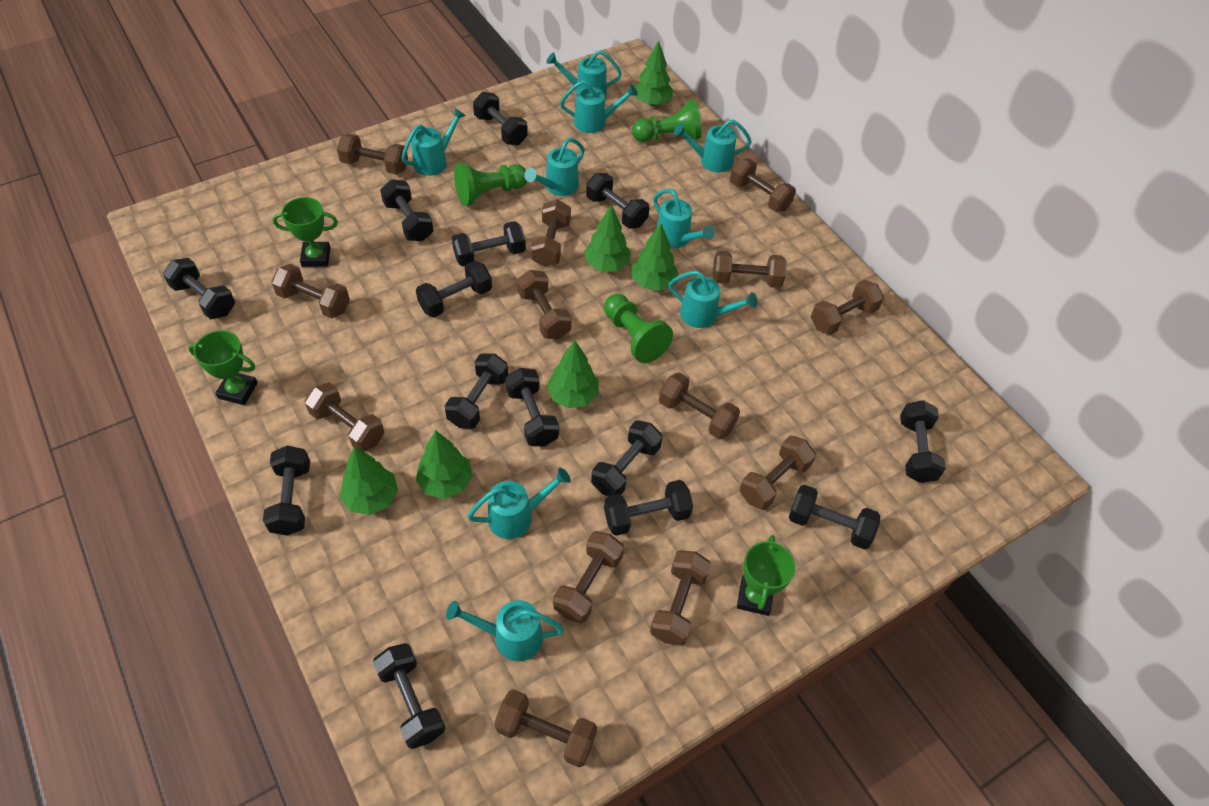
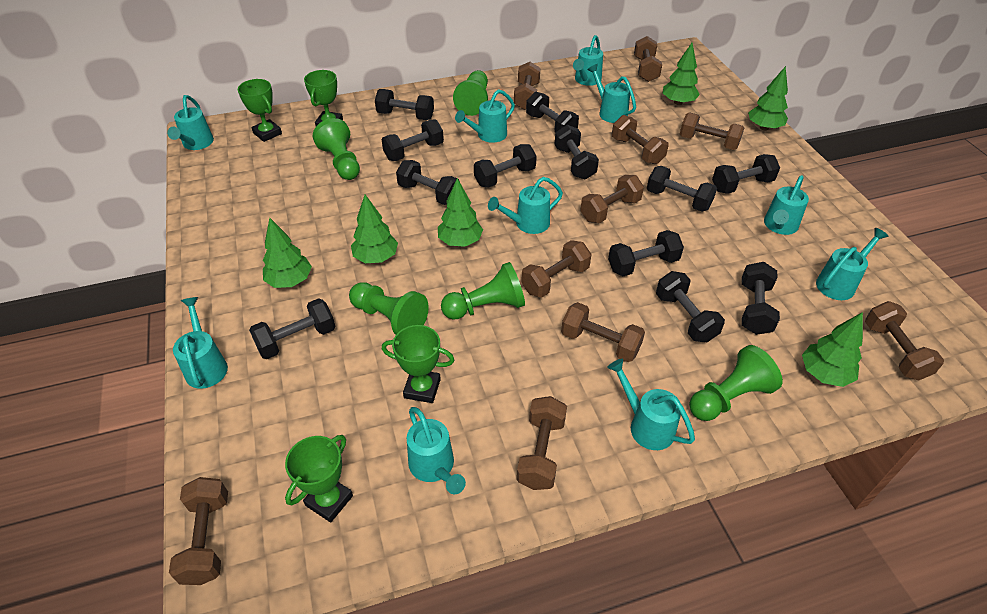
black dumbbell: [163,258,235,319] [263,446,310,536] [373,643,445,749] [380,179,434,241] [416,261,492,317] [445,353,508,429] [452,221,526,266] [473,92,528,145] [505,368,559,446] [586,173,650,229] [591,420,663,496] [604,480,693,536] [789,485,880,549] [900,400,946,483] = 14 -> [249,298,336,359] [375,89,434,120] [382,120,444,161] [396,160,460,205] [474,144,537,188] [526,92,579,133] [554,125,599,179] [608,230,684,276] [647,166,717,212] [656,271,725,342] [712,154,780,194] [742,262,780,335] = 12
brown dumbbell: [271,264,350,319] [305,382,384,452] [337,133,408,175] [494,689,597,767] [517,270,572,339] [531,199,571,267] [553,531,624,623] [650,550,711,646] [659,372,740,439] [713,251,787,288] [730,158,796,212] [740,435,816,510] [811,280,884,335] = 13 -> [169,477,228,585] [514,62,540,110] [517,396,567,490] [521,240,592,298] [561,302,645,362] [580,175,644,223] [612,115,669,164] [634,36,662,82] [680,113,744,150] [865,301,944,380] = 10
green pawn: [454,163,527,206] [604,294,673,363] [632,99,702,142] = 3 -> [313,118,360,180] [349,282,429,335] [441,262,525,320] [453,70,488,116] [689,345,783,421] = 5
green trophy: [188,330,258,405] [273,197,338,267] [737,535,795,616] = 3 -> [238,79,282,142] [285,435,353,523] [304,70,343,126] [382,325,454,403] = 4
turquoise watering can: [401,108,466,176] [446,600,564,661] [467,468,571,539] [524,138,585,196] [546,50,622,97] [560,80,638,133] [653,189,715,248] [669,271,758,328] [674,119,752,172] = 9 -> [167,95,214,150] [173,297,228,389] [407,407,466,494] [455,89,515,143] [488,177,563,234] [573,35,603,86] [587,64,636,123] [607,359,695,450] [764,175,809,235] [816,228,889,300] = 10

